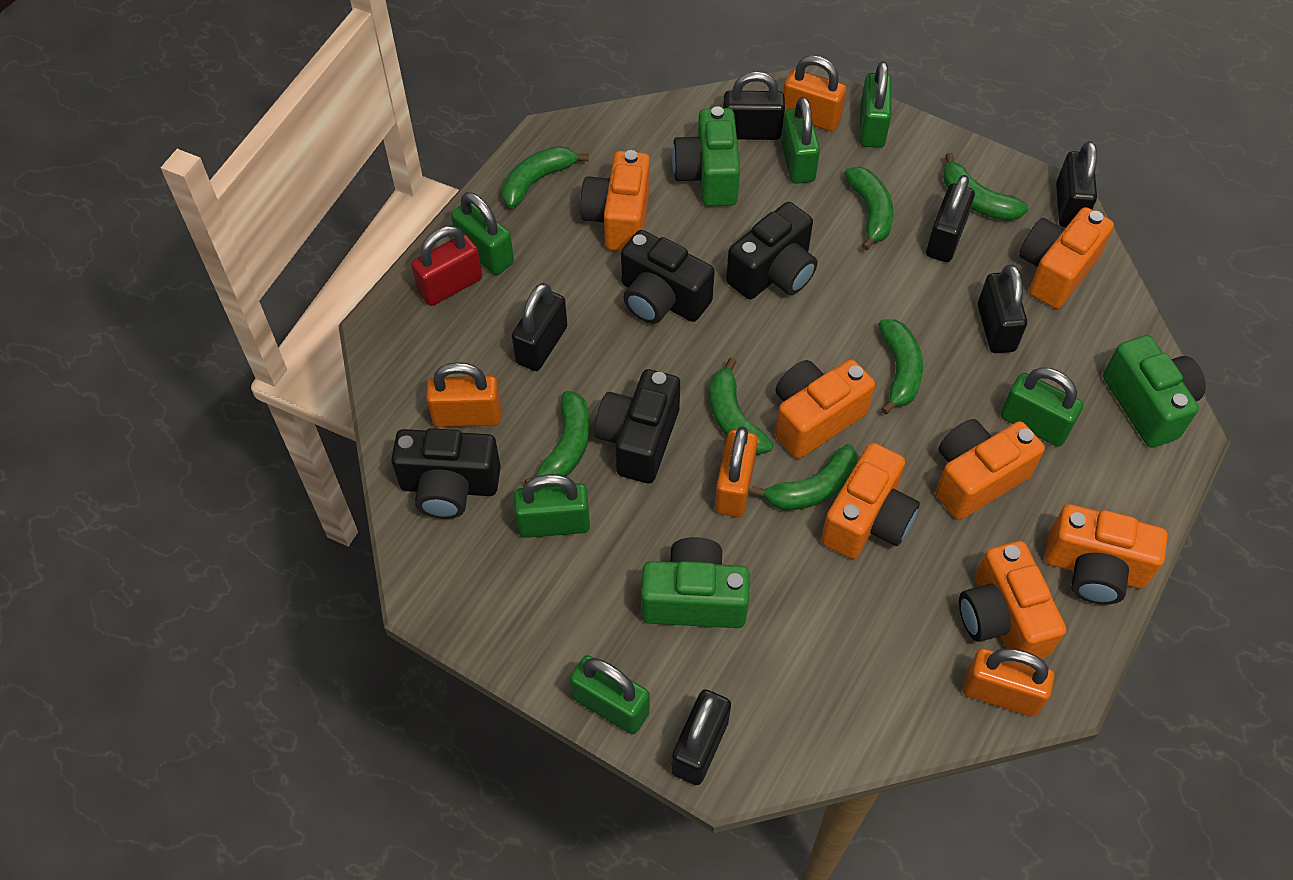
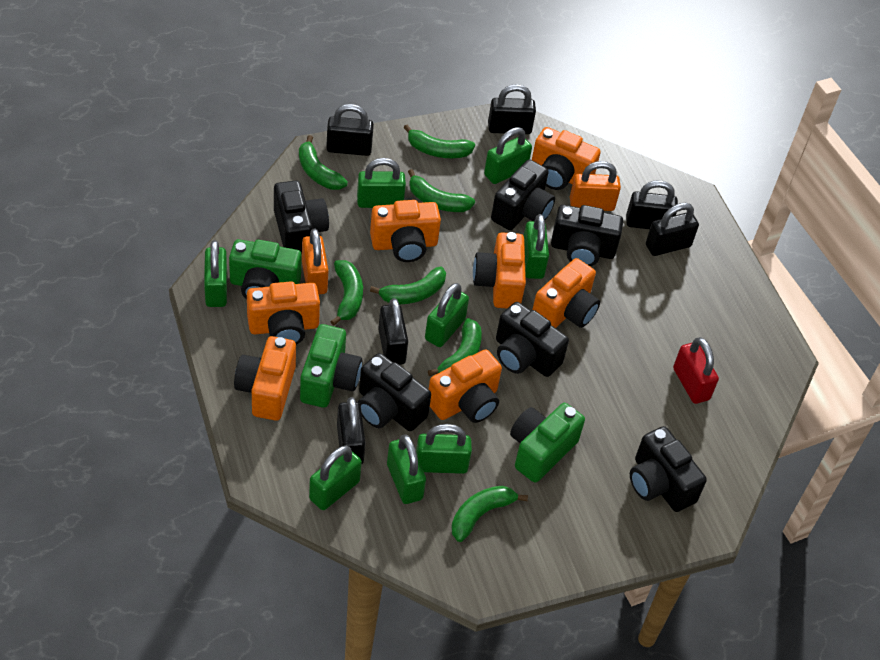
black camera: [391,428,501,519] [595,369,680,483] [621,230,715,324] [726,202,818,299] = 4 -> [274,180,329,255] [358,353,431,431] [491,159,555,230] [496,302,569,377] [551,205,623,267] [630,426,707,512] = 6
green padlock: [451,192,514,275] [514,474,590,538] [570,655,650,734] [781,97,820,184] [860,61,891,148] [1001,367,1083,447] = 6 -> [204,240,227,307] [309,446,362,510] [357,158,406,208] [387,434,426,504] [416,424,472,474] [425,283,469,347] [484,127,532,184] [524,214,549,279] = 8
orange padlock: [426,362,501,427] [715,426,758,517] [783,55,847,131] [963,648,1055,717] = 4 -> [302,229,329,294] [570,161,621,211] = 2

